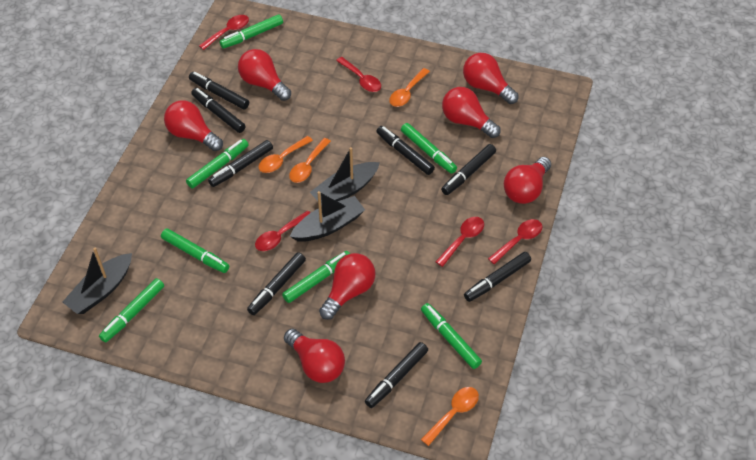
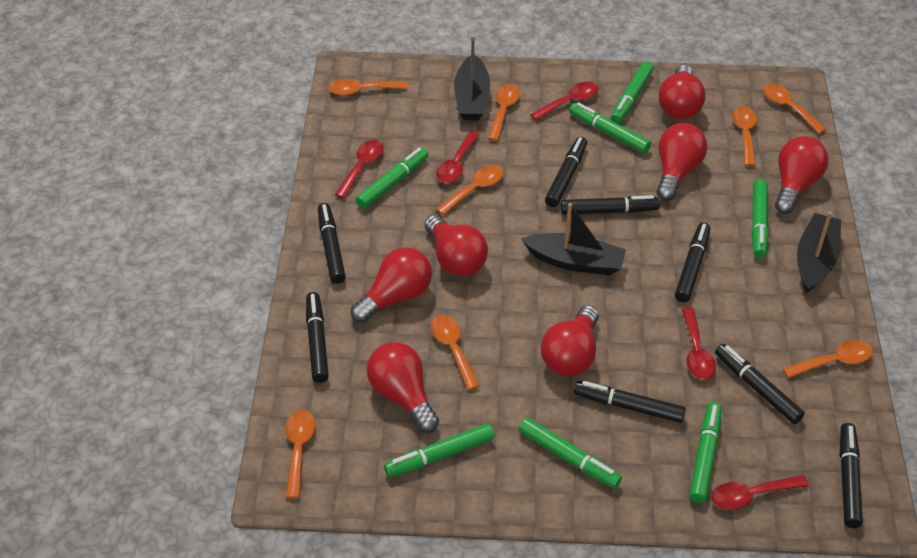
orange spoon: [259,136,313,173] [289,138,331,183] [389,68,430,107] [421,387,479,446] = 4 -> [285,410,315,498] [329,79,408,95] [431,315,480,390] [436,165,504,215] [488,84,520,141] [732,106,757,166] [763,84,826,134] [782,340,873,378] = 8

